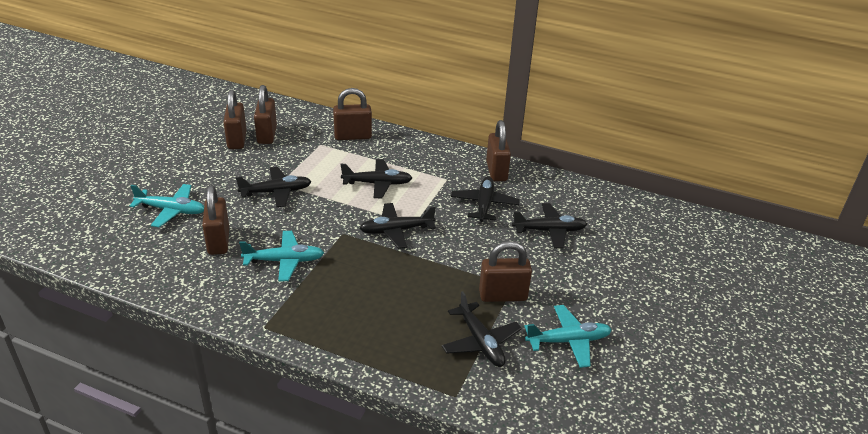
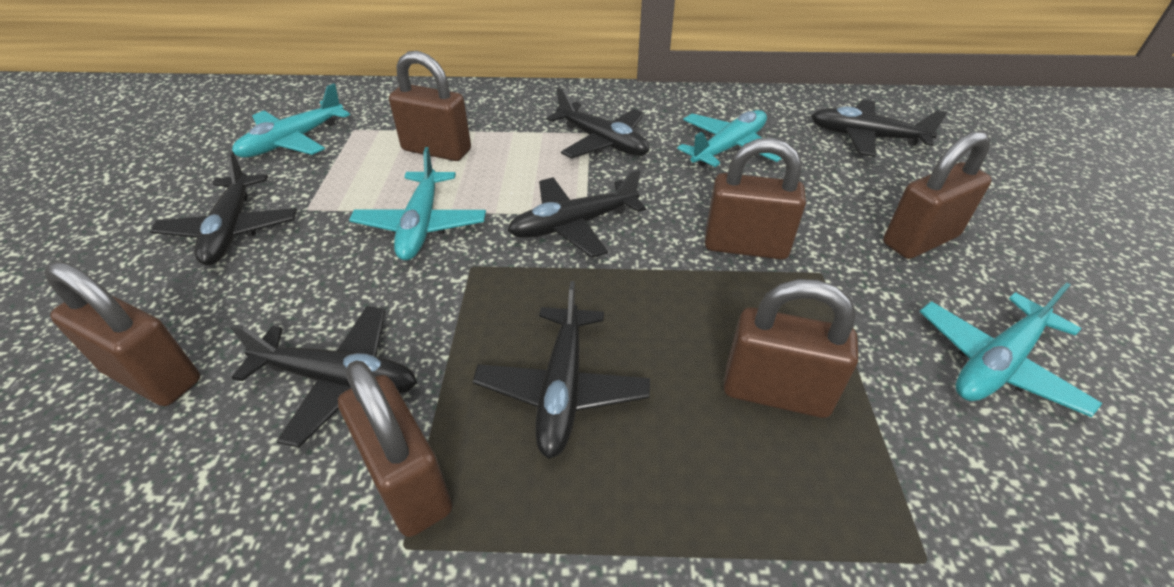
turquoise plane: [130,184,204,227] [239,231,324,282] [524,305,612,368] = 3 -> [232,83,350,158] [349,147,486,261] [677,110,782,167] [920,282,1102,417] = 4

